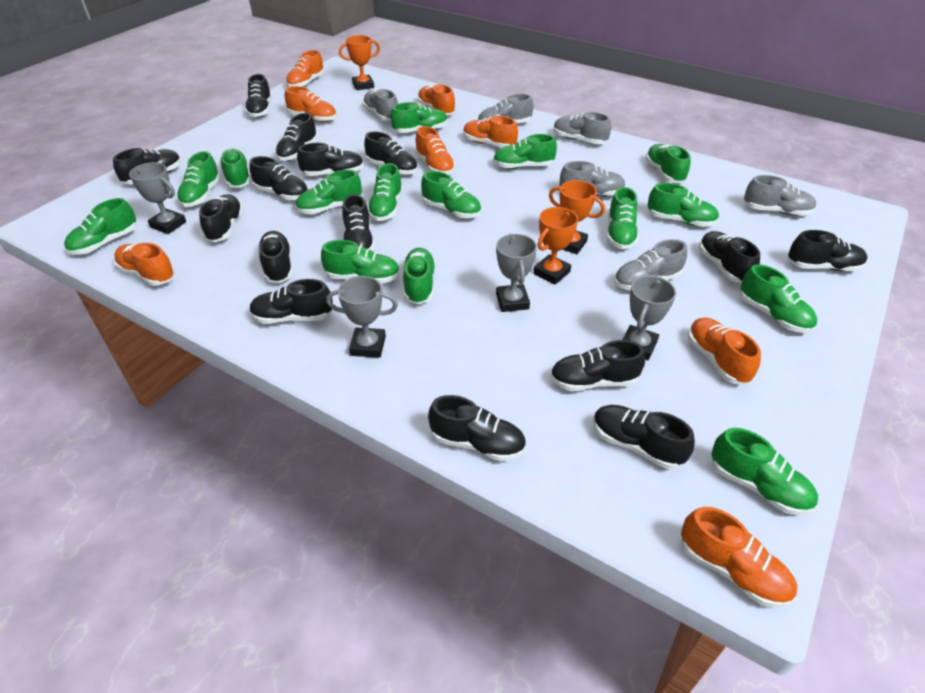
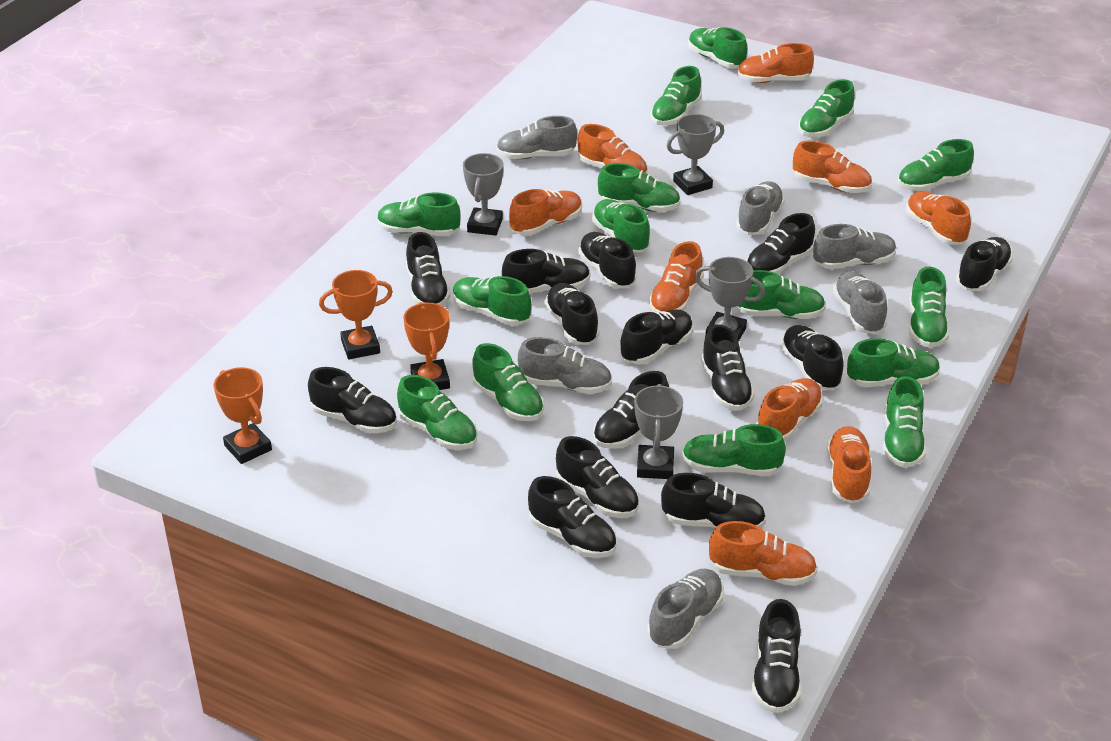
orange shoe: [114,243,175,286] [285,86,337,122] [286,50,324,87] [415,126,455,175] [417,84,455,115] [463,116,518,148] [681,507,797,608] [688,318,761,384] = 8 -> [509,189,582,235] [577,124,647,174] [649,241,704,312] [709,521,817,586] [737,43,814,83] [756,378,823,441] [793,141,872,193] [827,426,871,503] [906,191,971,245] = 9

